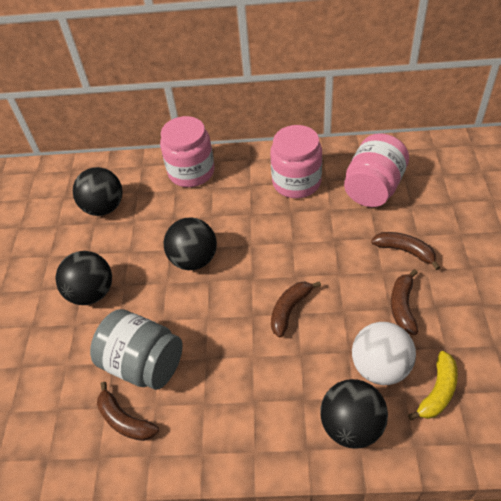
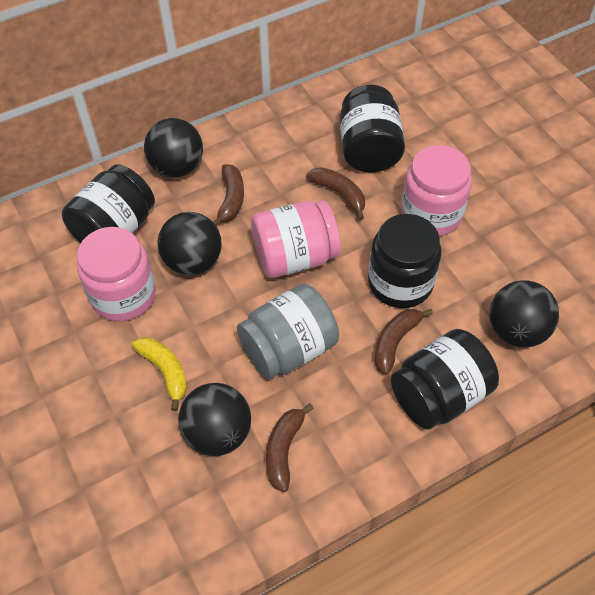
black jar: none = 0 -> [62,164,155,243] [340,85,405,172] [368,214,441,308] [391,329,499,429] = 4
white ball: [352,322,416,385] = 1 -> none = 0

